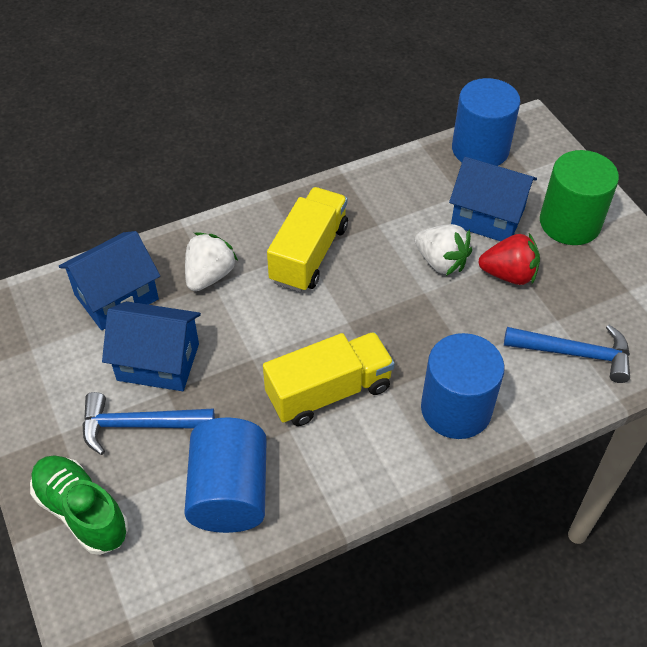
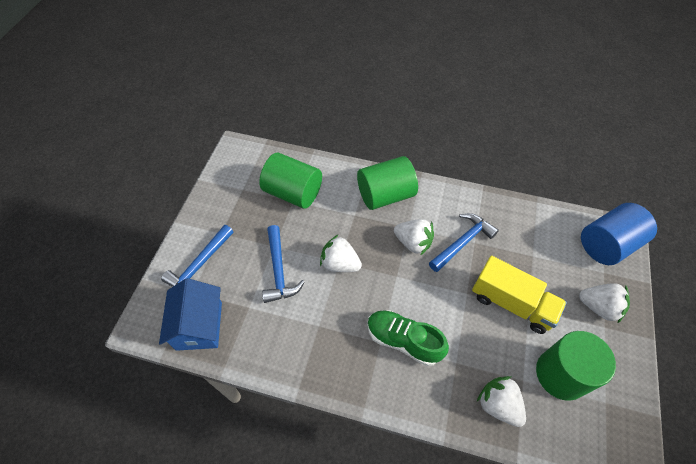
blue cylinder: [184,418,267,533] [421,333,505,439] [452,78,520,166] = 3 -> [581,203,657,265] = 1
blue hammer: [82,392,215,455] [504,325,630,383] = 2 -> [161,225,234,287] [262,225,305,303] [429,213,499,272] = 3
blue house: [59,231,160,330] [102,301,201,391] [449,157,537,241] = 3 -> [159,278,222,351] = 1
green cylinder: [540,150,619,245] = 1 -> [259,153,322,209] [357,156,418,210] [536,331,616,401] = 3
red strawberry: [478,233,540,285] = 1 -> none = 0
white strawberry: [185,232,238,291] [415,224,472,276] = 2 -> [320,235,362,272] [394,219,434,256] [477,376,526,427] [579,283,630,324] = 4
yellow truck: [263,332,395,426] [267,187,348,292] = 2 -> [472,256,567,334] = 1

